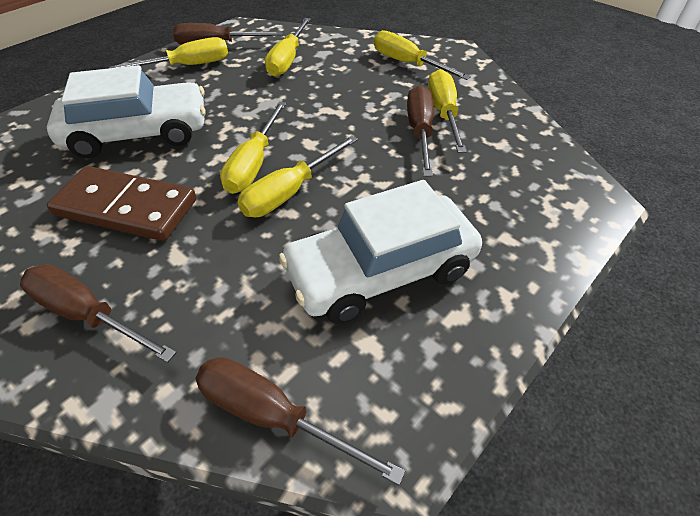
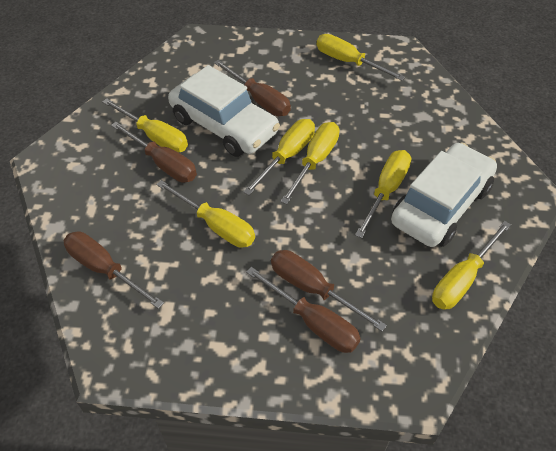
brown domino: [47,166,196,241] = 1 -> none = 0
brown screwdriver: [20,264,177,363] [173,23,283,45] [195,357,405,485] [407,85,434,177] = 4 -> [64,231,164,309] [111,122,197,183] [214,60,291,116] [246,267,361,353] [271,250,387,332] = 5
yellow screwdriver: [109,37,228,68] [220,102,286,194] [237,135,358,217] [265,18,311,77] [374,30,471,80] [428,69,467,153] = 6 -> [102,99,188,153] [156,180,255,248] [243,119,315,195] [281,122,340,204] [317,34,405,81] [355,150,411,238] [432,221,511,310] = 7

